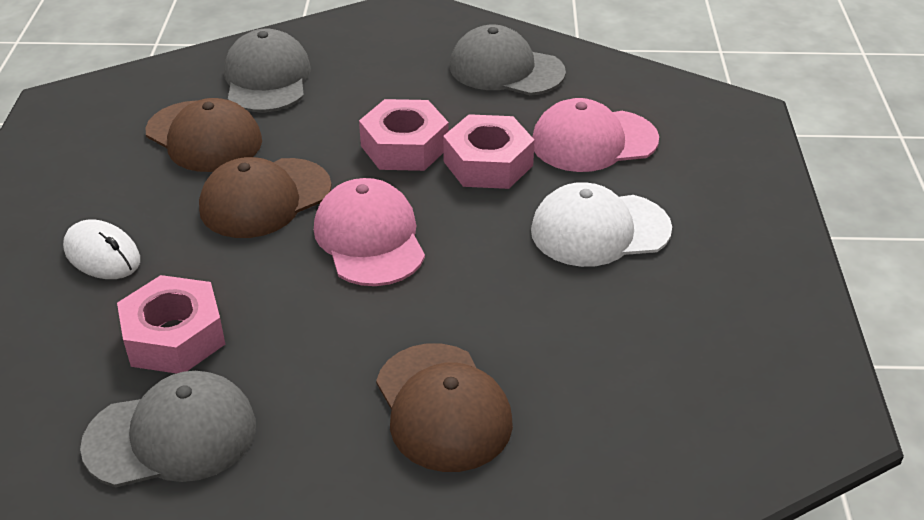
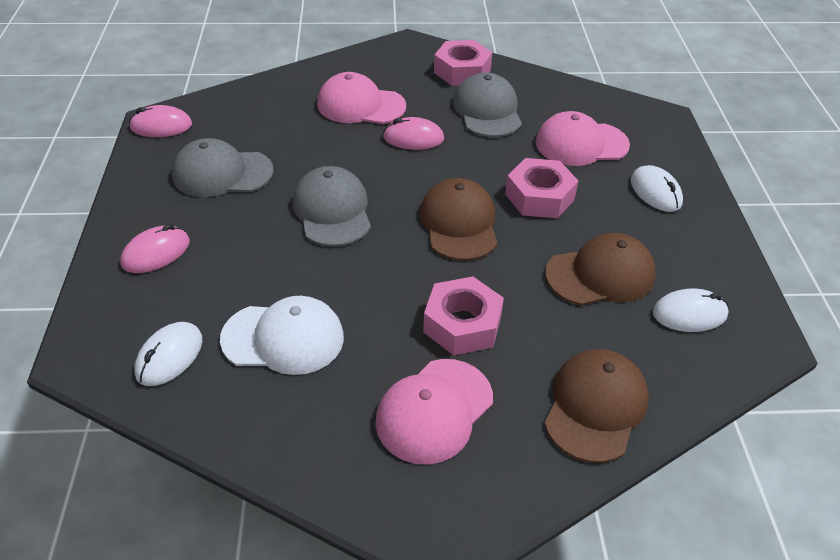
pink cap: [314,178,425,286] [532,98,659,172] = 2 -> [317,72,406,124] [375,359,493,465] [535,111,630,166] = 3
pink mouse: none = 0 -> [120,224,190,273] [129,105,192,137] [383,117,444,150] = 3
white mouse: [63,220,140,279] = 1 -> [134,322,202,386] [631,165,683,212] [653,289,729,332] = 3

